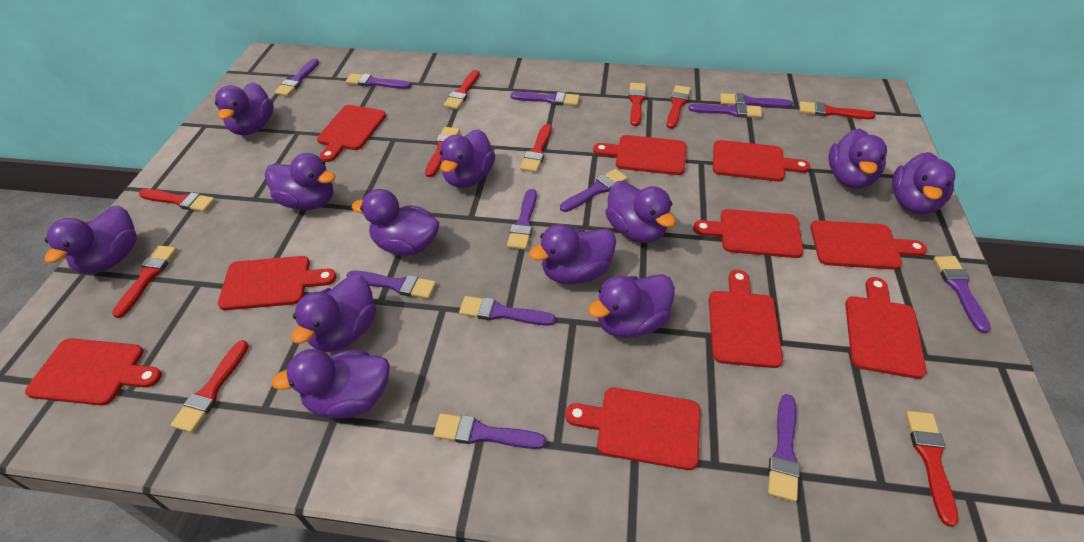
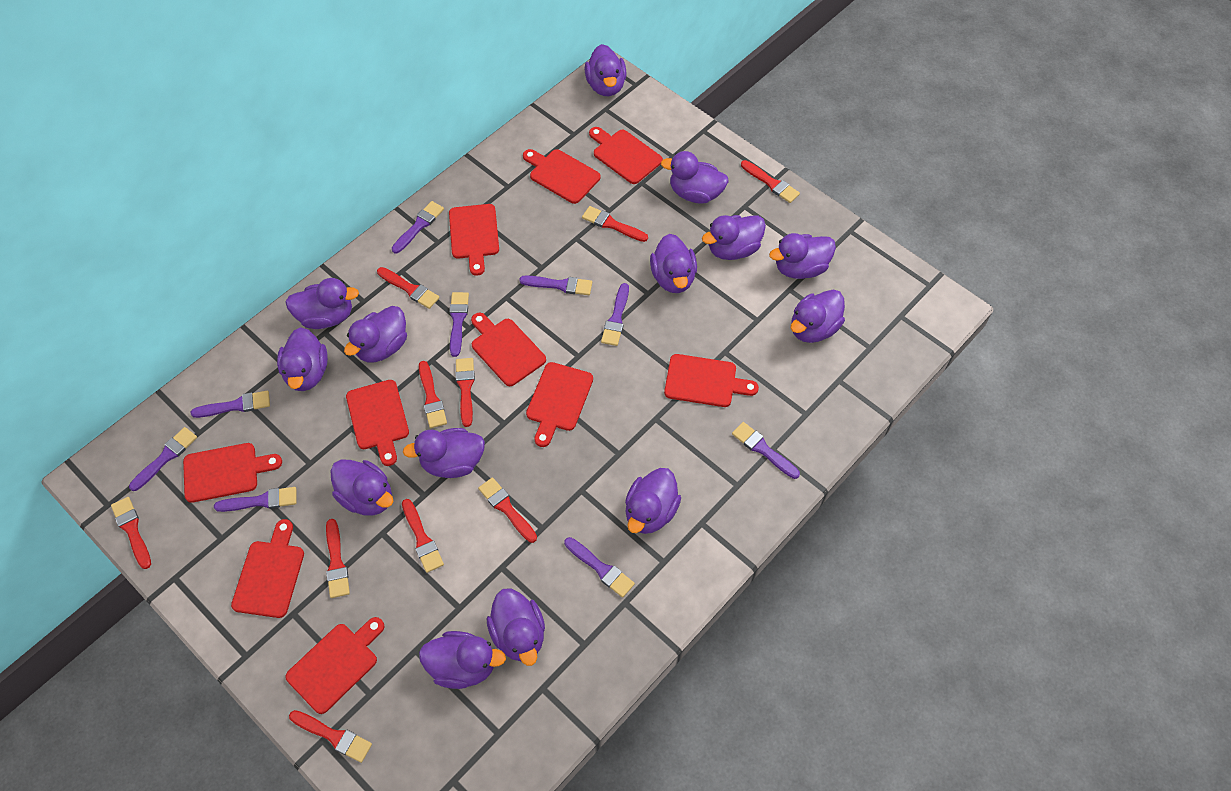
purple brush: [274,59,319,96] [346,73,412,89] [346,271,436,299] [433,413,546,449] [459,296,556,326] [507,189,537,250] [510,92,580,106] [560,169,628,212] [688,104,762,118] [720,93,793,108] [768,394,800,502] [934,256,991,333] = 12 -> [129,427,197,491] [191,391,270,418] [214,487,297,512] [392,201,444,253] [449,292,469,357] [519,275,592,295] [564,537,635,598] [601,283,629,346] [732,422,800,479] = 9
purple duck: [44,205,137,274] [215,82,274,135] [265,153,336,210] [271,349,390,418] [292,274,376,352] [352,189,439,256] [440,129,495,188] [529,224,616,285] [588,274,675,338] [605,181,676,243] [828,129,887,189] [892,152,955,215] = 12 -> [277,327,328,391] [286,278,359,329] [331,459,393,516] [344,306,407,362] [403,428,485,478] [419,631,506,689] [487,589,545,666] [584,44,627,96] [625,468,681,534] [650,234,697,293] [661,151,729,204] [702,215,766,260] [769,233,836,279] [791,289,845,343] = 14

